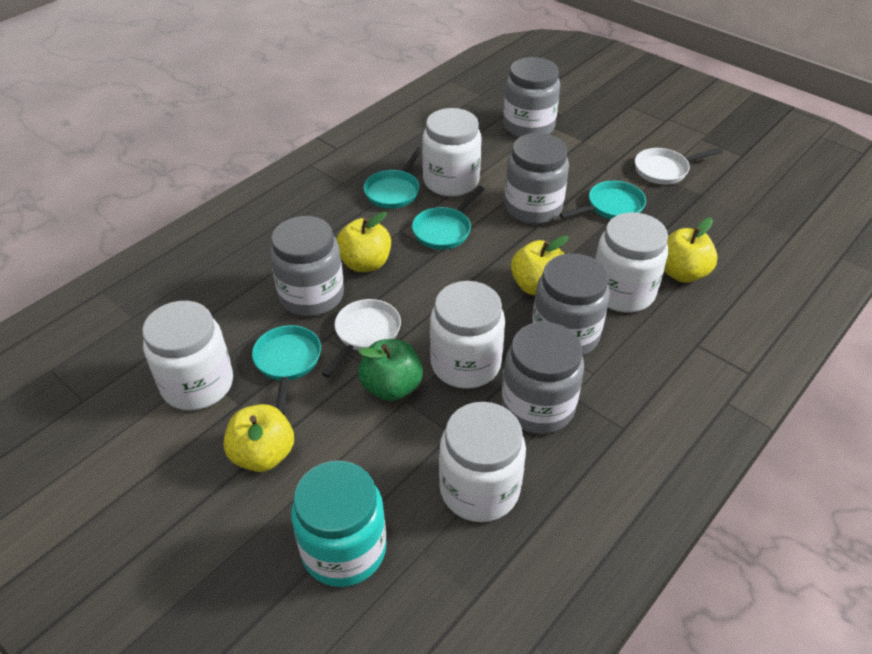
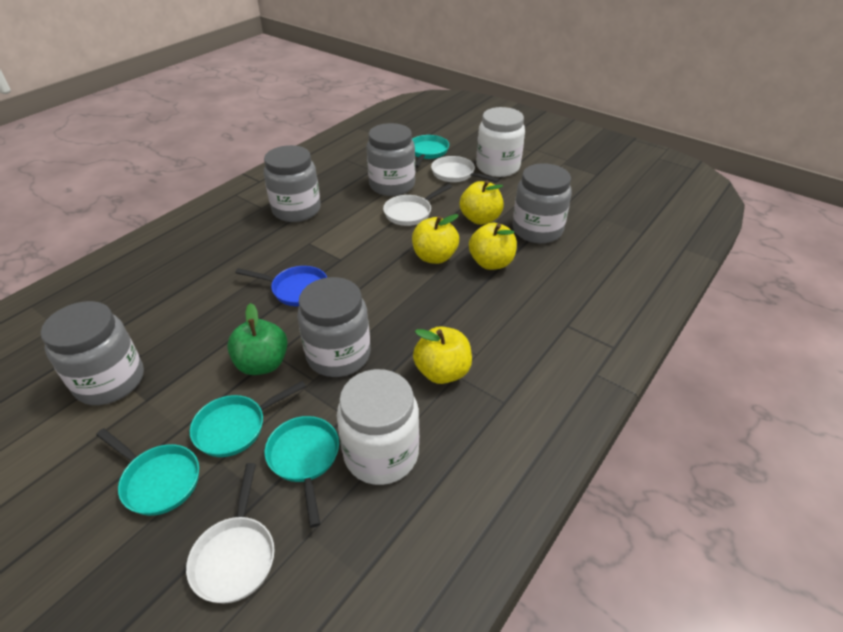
blue pan: none = 0 -> [236,266,327,306] = 1
turquoise jar: [291,461,387,587] = 1 -> none = 0
white jar: [142,301,233,410] [422,108,481,196] [430,281,505,389] [439,402,526,522] [595,212,668,312] = 5 -> [337,369,419,485] [476,107,525,177] = 2
white pan: [322,299,401,378] [635,148,723,184] = 2 -> [186,463,274,603] [383,184,452,226] [431,156,500,182] = 3

